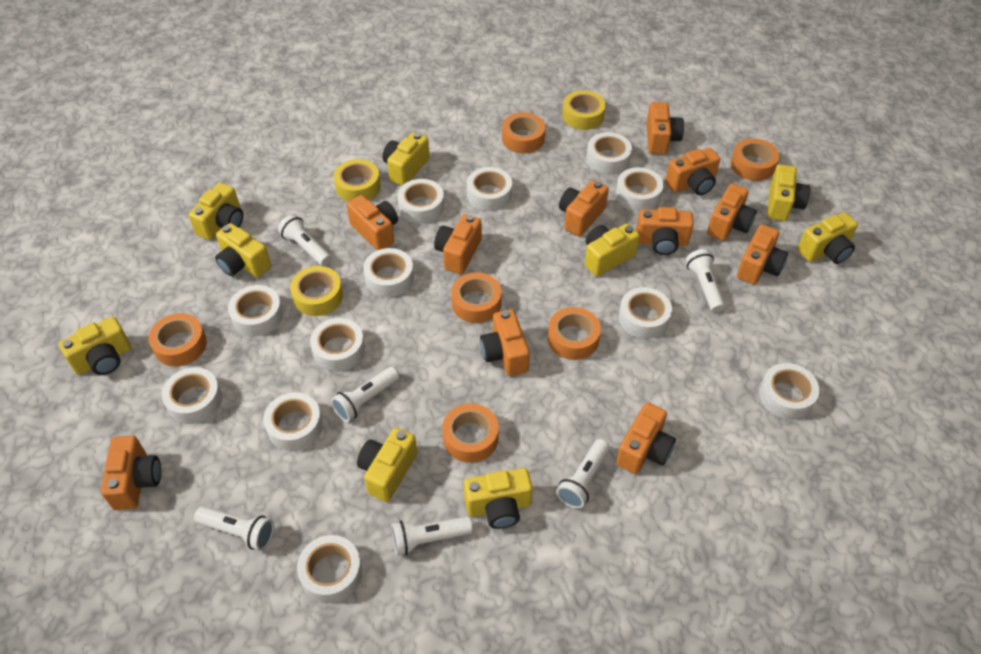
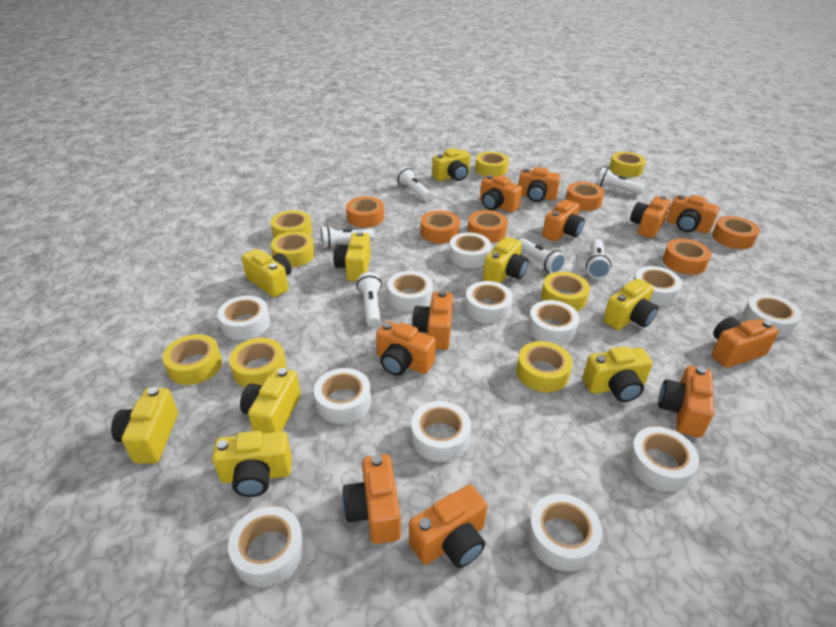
yellow tape: [290,266,343,316] [333,159,381,202] [562,90,606,130] = 3 -> [163,334,222,385] [229,338,286,387] [271,210,312,238] [271,231,315,267] [475,152,509,177] [516,341,573,392] [541,272,590,311] [609,152,646,177] = 8

